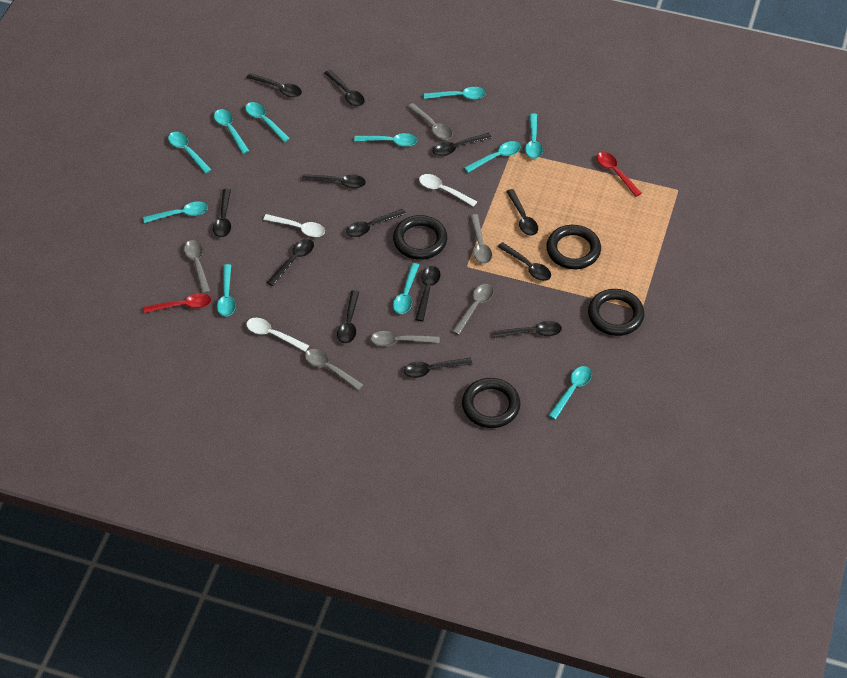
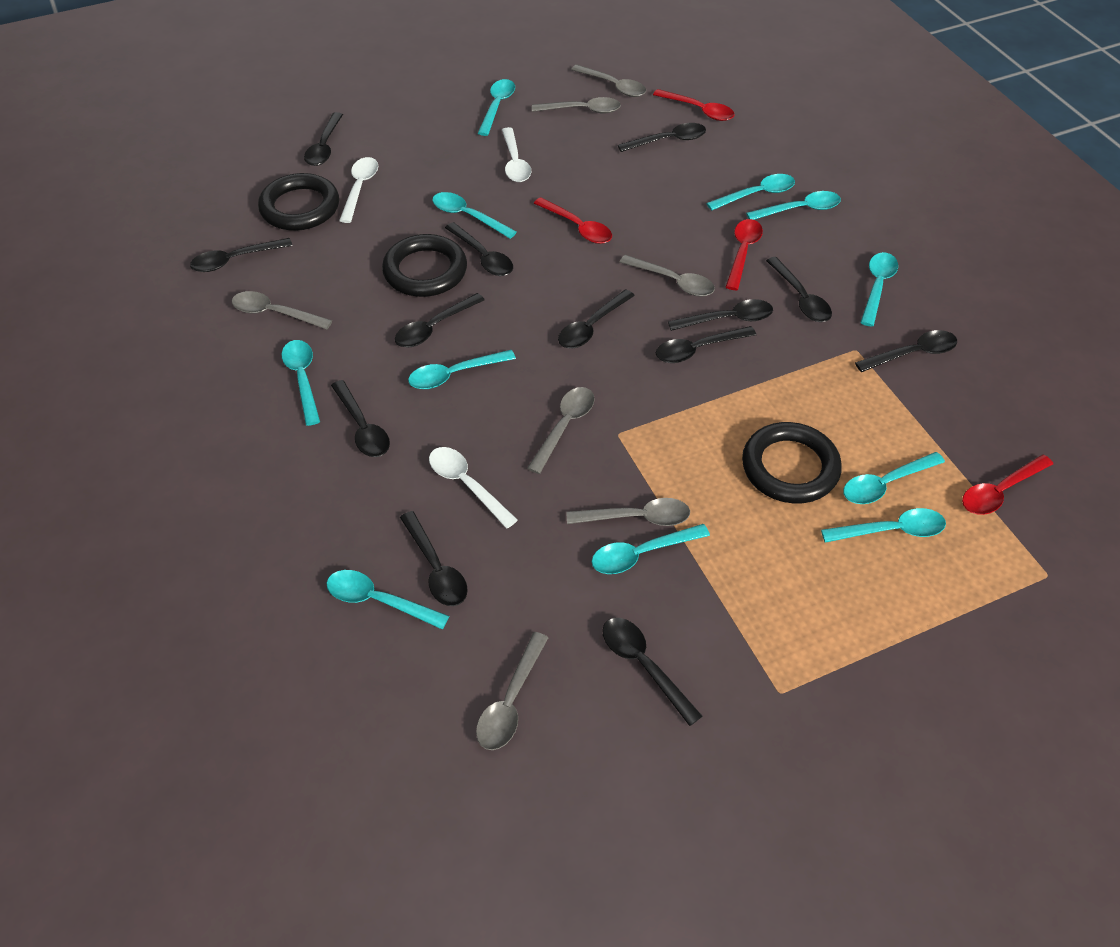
black ring: [393,215,447,260] [462,378,520,428] [546,225,601,269] [588,289,644,336] = 4 -> [258,173,339,231] [382,234,467,297] [742,422,842,503] = 3
grey spoon: [184,240,210,293] [305,349,363,391] [371,331,440,346] [408,103,452,140] [452,284,494,335] [470,214,492,264] = 6 -> [232,291,332,329] [476,632,548,750] [527,387,595,474] [532,97,621,114] [567,498,690,526] [571,65,646,97] [620,255,715,297] = 7
red spoon: [143,293,211,313] [597,152,642,197] = 2 -> [534,197,612,244] [653,89,735,121] [726,219,763,290] [962,454,1053,515] = 4

